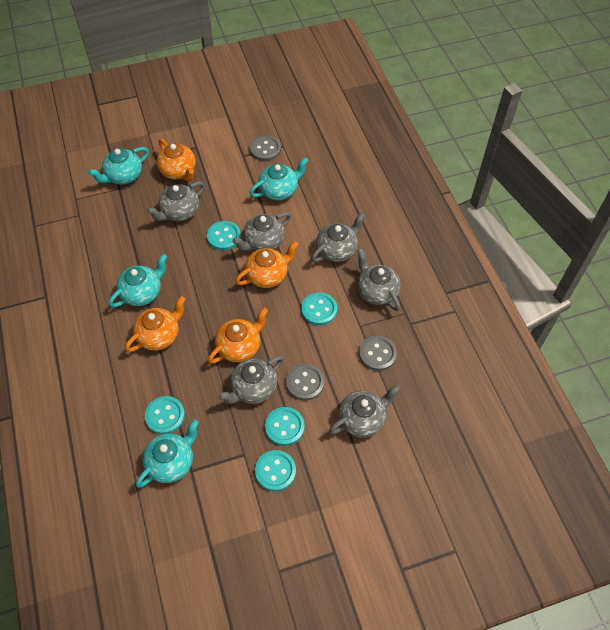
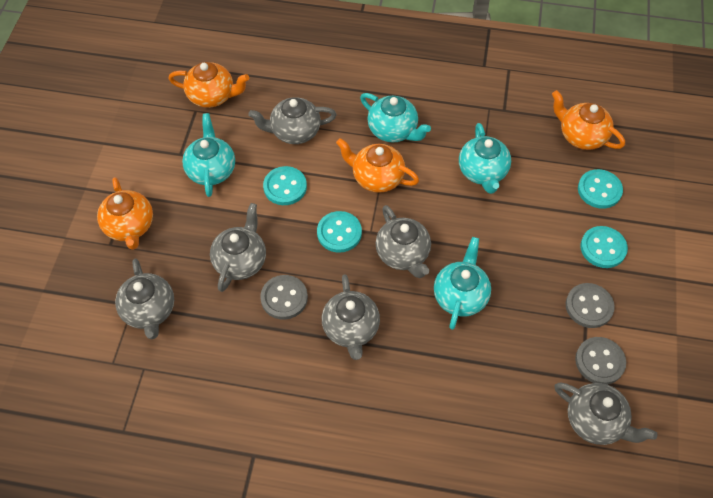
turquoise button: [145,396,185,434] [207,221,241,251] [255,450,296,492] [265,407,305,446] [301,292,337,325] = 5 -> [263,166,307,205] [317,211,362,253] [578,169,623,209] [580,226,628,268] = 4

